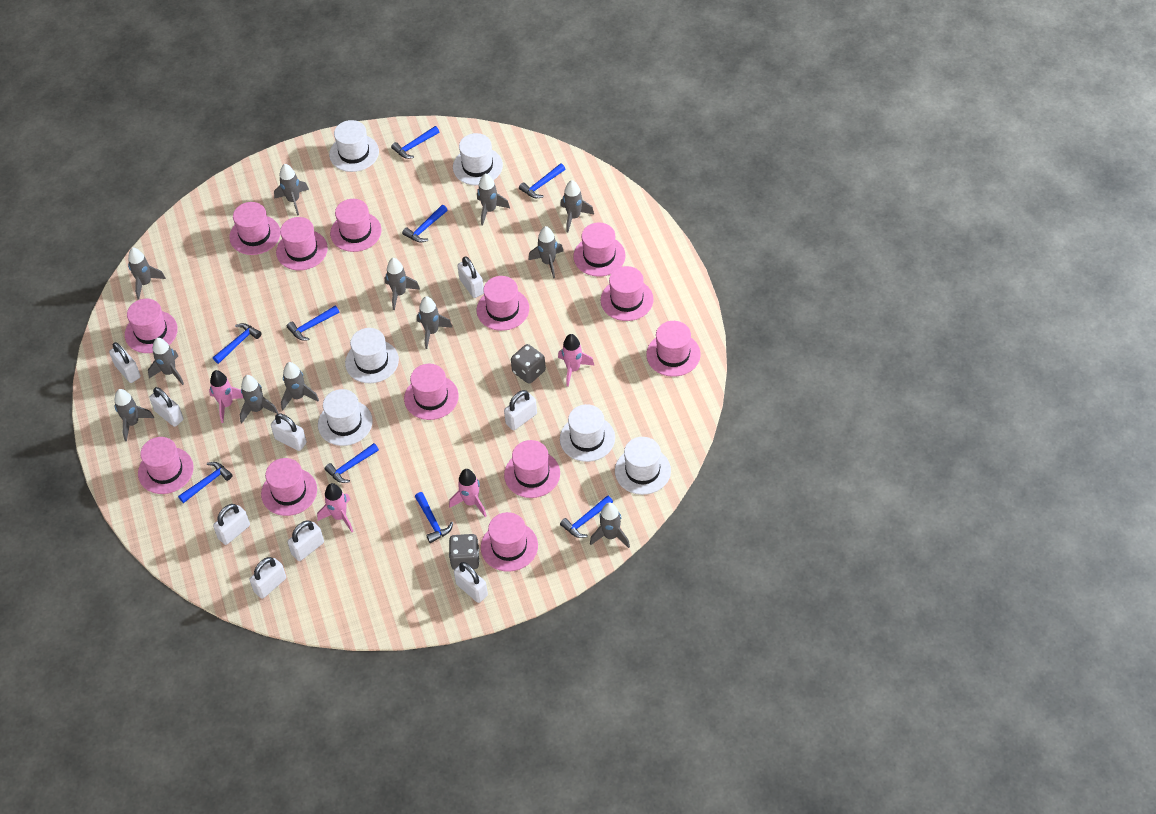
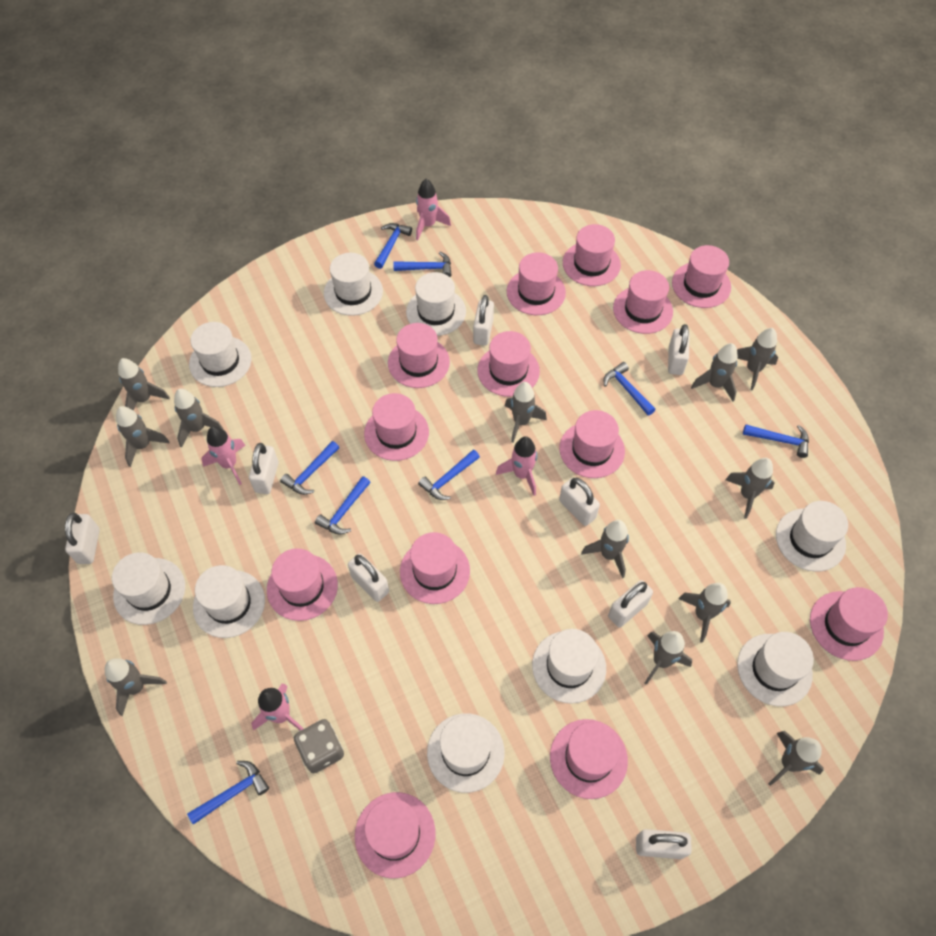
blue hammer: [178,462,233,503] [213,323,261,364] [287,306,339,341] [325,443,379,483] [391,126,439,159] [402,205,447,243] [415,492,453,543] [519,163,565,198] [560,495,613,538] = 9 -> [187,761,269,825] [280,441,339,495] [315,476,370,535] [374,223,412,269] [393,252,452,277] [418,450,480,500] [604,362,656,415] [743,425,809,458] = 8
grey dice: [449,534,480,570] [511,344,546,384] = 2 -> [294,719,344,773] = 1
white hat: [318,389,373,446] [329,120,379,172] [345,328,399,383] [453,133,503,185] [560,404,615,462] [615,437,671,495] = 6 -> [112,552,185,625] [189,322,251,387] [193,565,265,638] [324,253,383,316] [406,272,466,336] [427,713,505,793] [532,629,606,704] [737,632,814,706] [776,501,848,572] = 9
white padlock: [109,342,141,383] [149,387,184,427] [213,504,250,545] [250,557,286,599] [271,413,307,451] [287,520,324,561] [454,562,488,603] [457,256,484,298] [504,390,537,430] = 9 -> [65,513,100,564] [249,443,279,494] [348,554,389,602] [473,295,494,346] [559,478,600,526] [608,580,653,627] [636,829,692,859] [668,324,690,375] = 8

